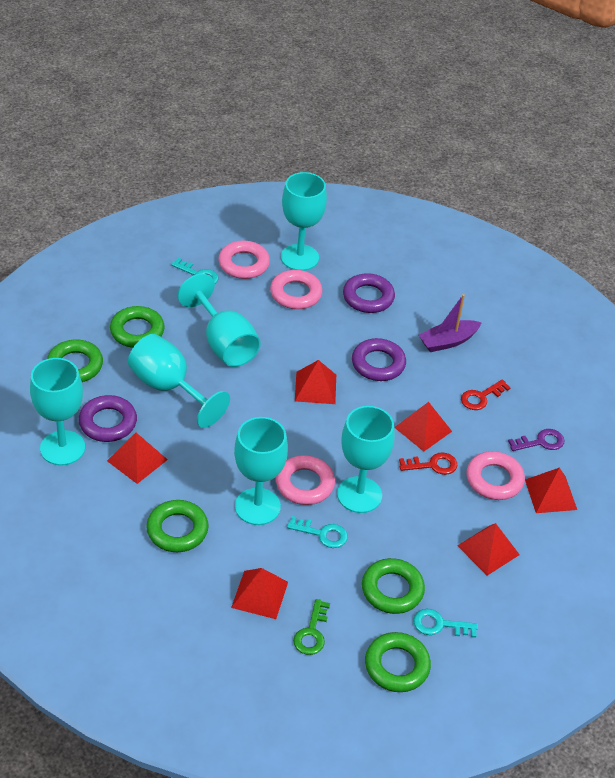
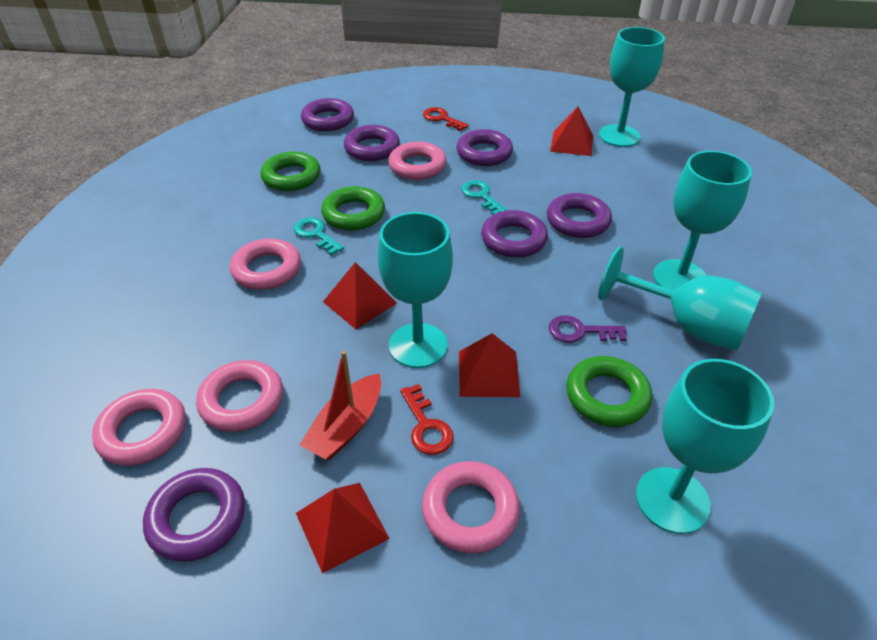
green key: [293,599,330,655] = 1 -> none = 0
green ring: [47,339,103,382] [110,306,165,348] [146,500,209,552] [362,558,425,614] [365,632,431,692] = 5 -> [260,152,321,191] [321,186,385,230] [566,356,652,427] = 3
pink ring: [218,241,270,279] [270,270,323,309] [276,455,335,505] [467,451,525,500] = 4 -> [92,389,186,466] [196,360,283,432] [230,238,301,290] [388,142,447,180] [422,461,520,554] = 5
purple boat: [419,294,482,352] = 1 -> none = 0
purple ring: [79,395,137,442] [343,273,395,313] [352,338,406,381] = 3 -> [143,468,245,562] [301,98,354,131] [344,125,400,161] [456,129,513,166] [481,210,548,258] [547,193,612,238] = 6
red boat: none = 0 -> [299,351,381,460] = 1
red pyramid: [107,433,168,484] [231,568,288,619] [295,360,336,404] [394,402,452,451] [457,523,520,576] [525,467,577,513] = 6 -> [296,483,390,573] [323,262,397,329] [459,333,520,397] [550,107,593,156] = 4
turquoise goblet: [30,358,85,465] [128,334,230,428] [178,274,261,367] [234,417,288,525] [281,172,327,271] [337,406,394,513] = 6 -> [378,212,453,368] [598,247,762,350] [599,27,665,147] [636,359,774,534] [653,151,752,291] = 5
turquoise key: [171,258,219,284] [287,516,348,548] [413,609,478,638] = 3 -> [294,217,344,255] [461,180,507,215] = 2

